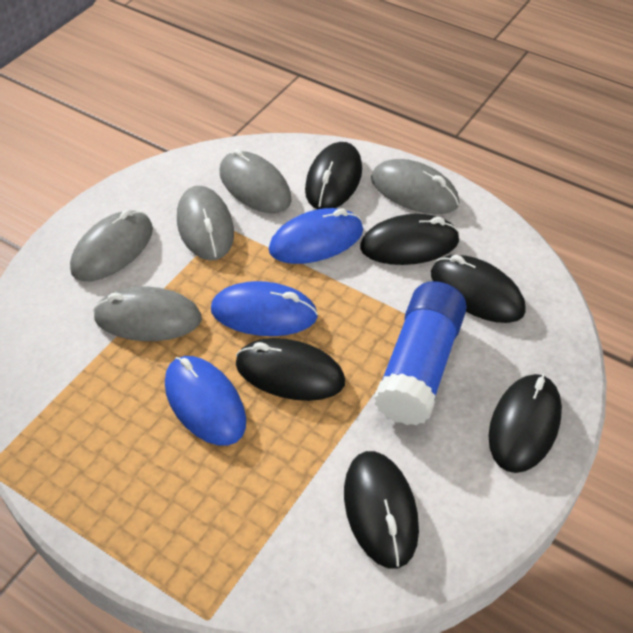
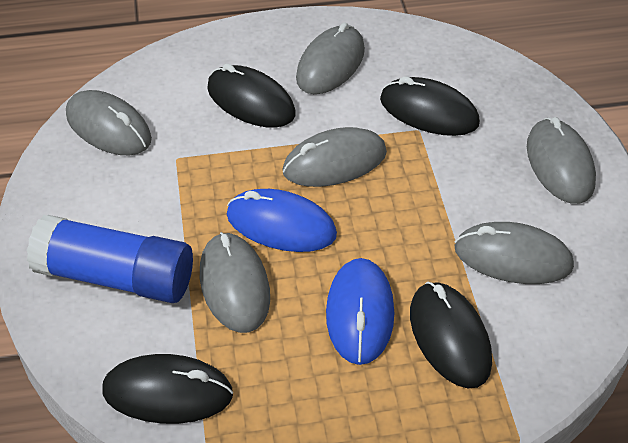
black mouse: [236,338,345,401] [305,142,362,209] [344,451,419,569] [360,214,460,265] [431,255,526,323] [489,374,562,473] = 6 -> [102,354,233,424] [207,64,295,128] [380,76,480,136] [410,282,492,388] = 4
blue mouse: [165,356,246,446] [211,281,318,336] [269,208,363,264] = 3 -> [227,189,337,252] [326,258,394,365] = 2
grey mouse: [70,209,153,281] [93,286,202,341] [177,186,234,260] [220,149,292,213] [371,159,459,214] = 5 -> [66,90,152,156] [200,232,270,333] [282,127,387,187] [296,22,365,94] [455,222,574,284] [527,117,596,204] = 6

